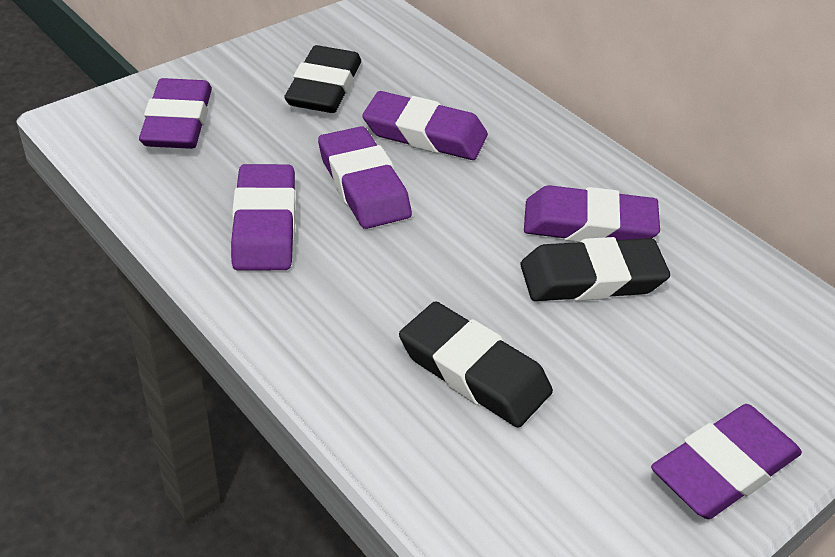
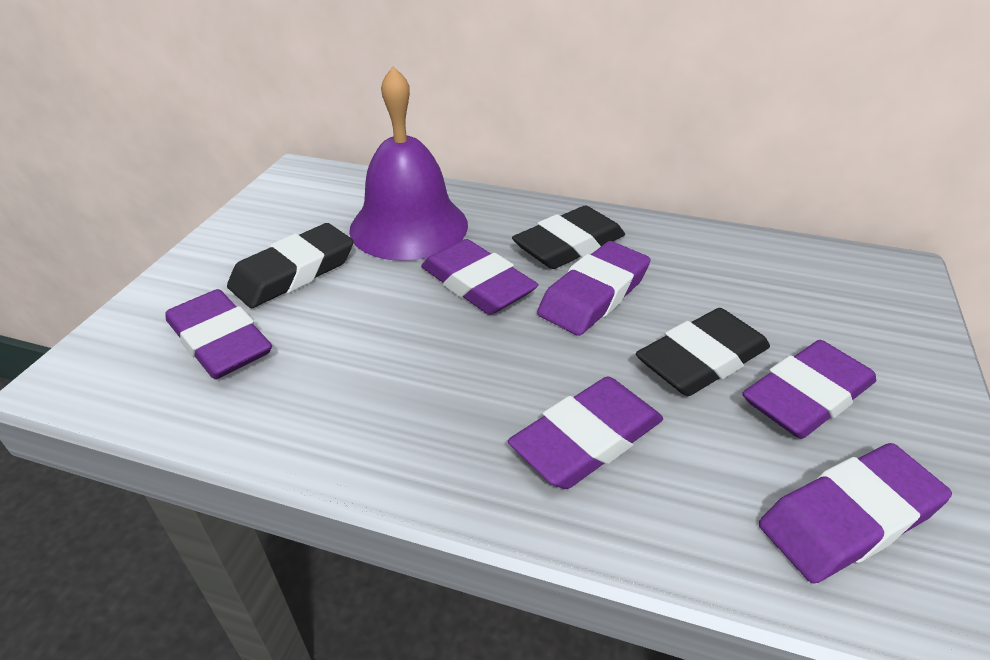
purple bell: none = 0 -> [349,66,468,261] = 1

